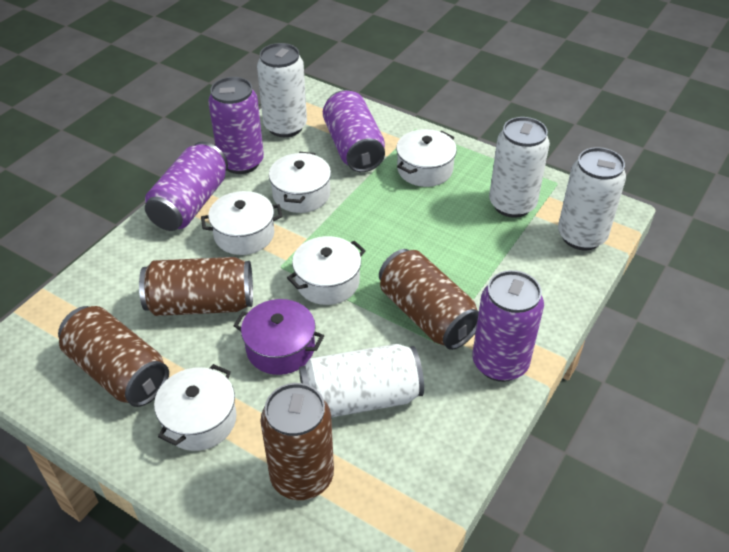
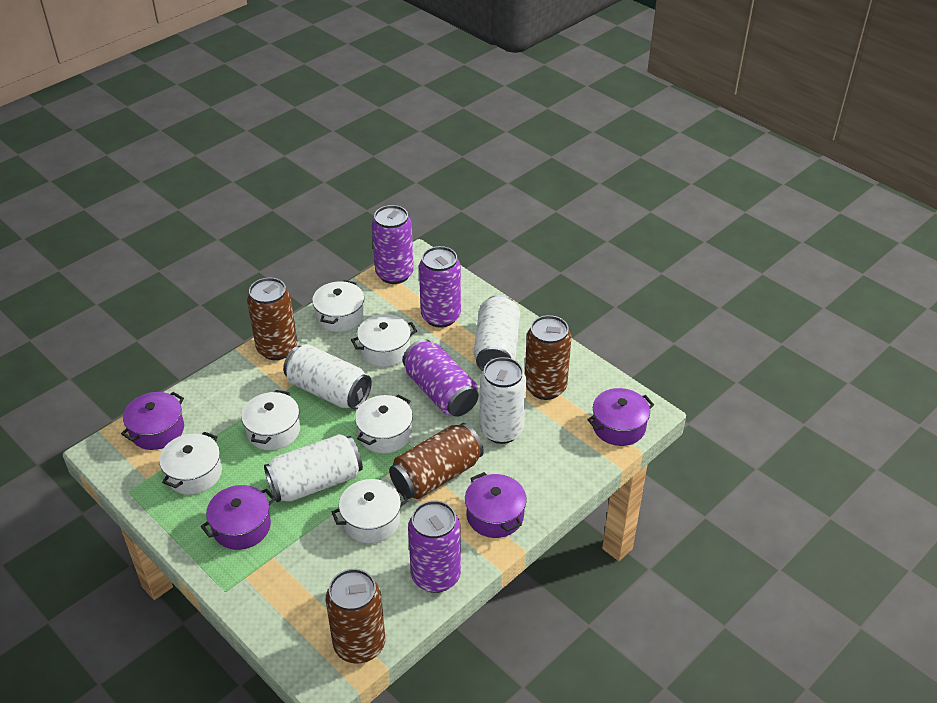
purple pot: [234,299,324,375] = 1 -> [121,392,184,450] [201,485,275,550] [465,472,527,538] [587,388,654,446] = 4
white pot: [154,364,236,451] [201,191,283,255] [269,152,331,213] [287,236,365,305] [396,129,457,187] = 5 -> [159,431,222,495] [241,390,300,450] [312,280,364,332] [332,479,408,543] [351,314,417,367] [355,394,413,453] = 6

